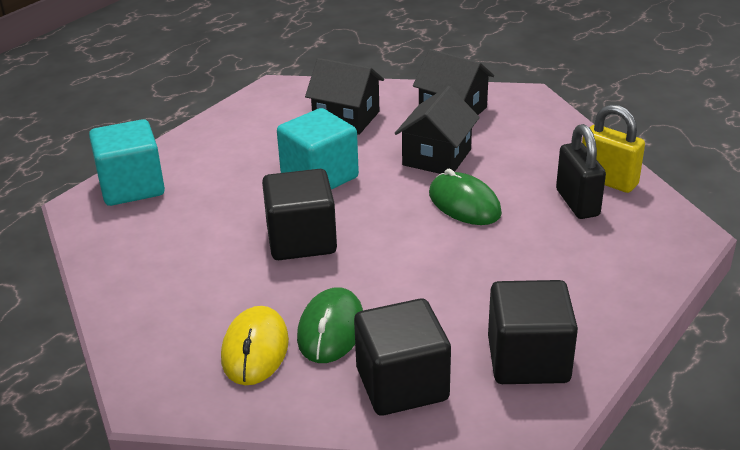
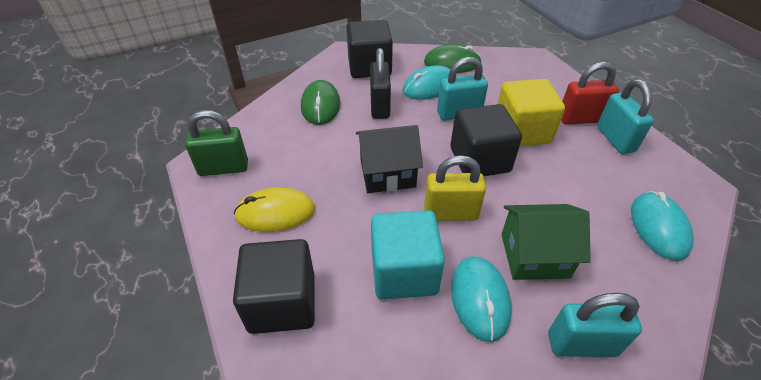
black house: [305,58,384,135] [394,86,480,174] [413,49,494,115] = 3 -> [356,125,423,193] = 1
green house: none = 0 -> [501,204,591,280] = 1
green padlock: none = 0 -> [185,110,248,176] = 1
red padlock: none = 0 -> [561,62,619,125] = 1
turquoise cube: [89,119,165,206] [277,108,359,190] = 2 -> [371,210,445,300] = 1
turquoise mouse: none = 0 -> [402,65,450,100] [451,256,511,342] [631,191,693,261] = 3
turquoise padlock: none = 0 -> [437,57,488,121] [548,293,642,357] [597,79,654,154] = 3
yellow cube: none = 0 -> [498,79,565,146] = 1

